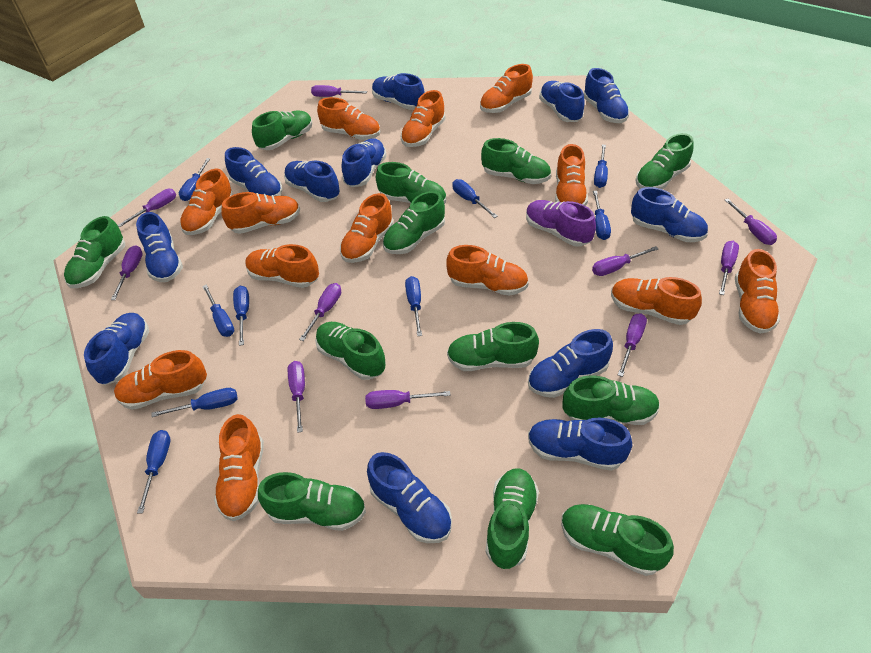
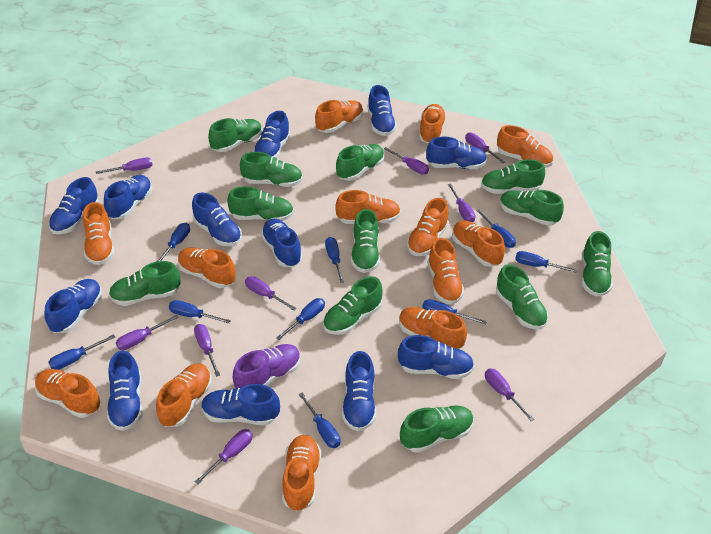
purple screwdriver: [111,245,143,300] [118,189,176,227] [288,361,305,433] [299,283,341,341] [311,85,367,97] [365,390,451,409] [592,246,658,276] [618,313,647,377] [719,241,739,295] [725,199,777,245] = 10 -> [96,158,153,174] [116,315,179,350] [194,324,220,377] [195,429,253,484] [245,276,297,311] [384,147,429,174] [448,184,476,223] [465,133,505,163] [485,368,535,421] = 9

